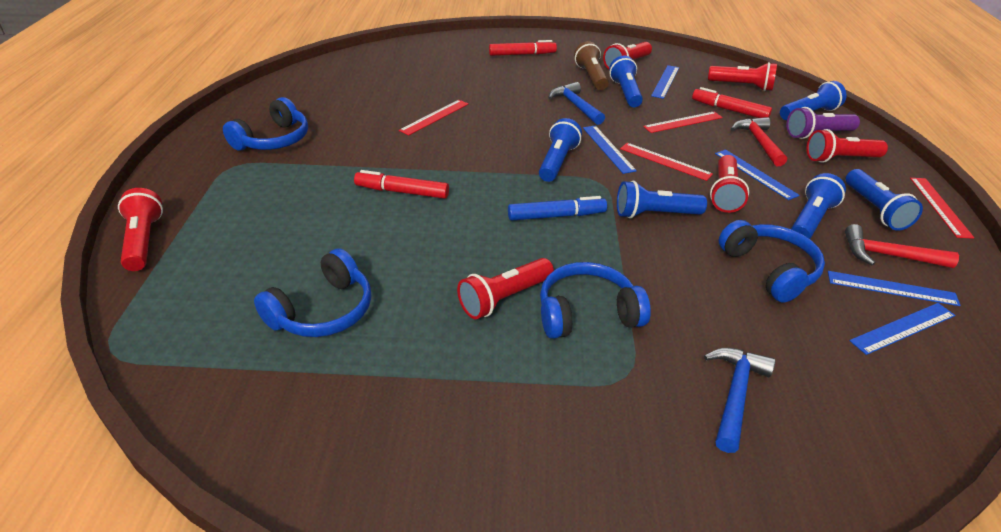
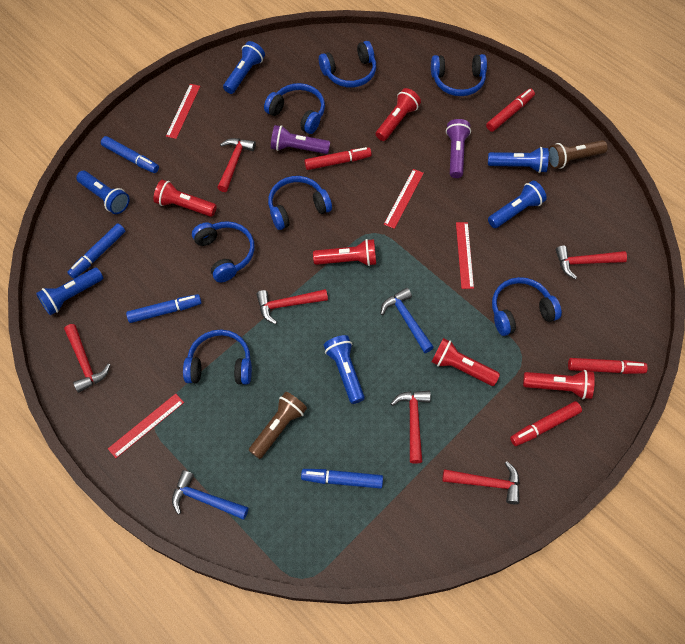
blue headphones: [223,97,308,151] [254,248,371,337] [540,262,651,339] [719,220,825,303] = 4 -> [183,329,252,385] [192,221,255,282] [264,83,325,134] [268,176,332,230] [319,41,376,88] [431,54,487,96] [492,277,562,336] = 7
blue marker: [508,196,607,221] = 1 -> [67,223,125,279] [101,136,159,173] [126,294,202,323] [301,469,383,489] = 4
blue ruler: [583,125,637,174] [651,65,679,99] [715,149,800,200] [828,271,961,306] [850,303,955,355] = 5 -> none = 0
brown flashlight: [574,41,609,90] = 1 -> [249,392,307,459] [548,140,608,169] = 2
purple flashlight: [786,107,860,139] = 1 -> [271,125,330,154] [446,119,471,178] = 2
red flashlight: [118,188,163,271] [457,258,554,319] [603,42,652,69] [708,62,777,91] [710,155,749,213] [806,129,888,163] = 6 -> [153,180,217,217] [313,239,376,266] [376,88,421,141] [431,338,500,386] [523,370,595,399] = 5
red hammer: [731,117,787,166] [845,224,959,268] = 2 -> [64,324,110,393] [217,138,256,192] [256,289,328,324] [391,391,431,464] [442,461,520,504] [556,246,627,279] = 6
red marker: [354,170,449,199] [489,40,557,56] [692,87,772,118] = 3 -> [305,147,372,170] [486,89,535,132] [510,401,582,446] [568,358,648,374] = 4

